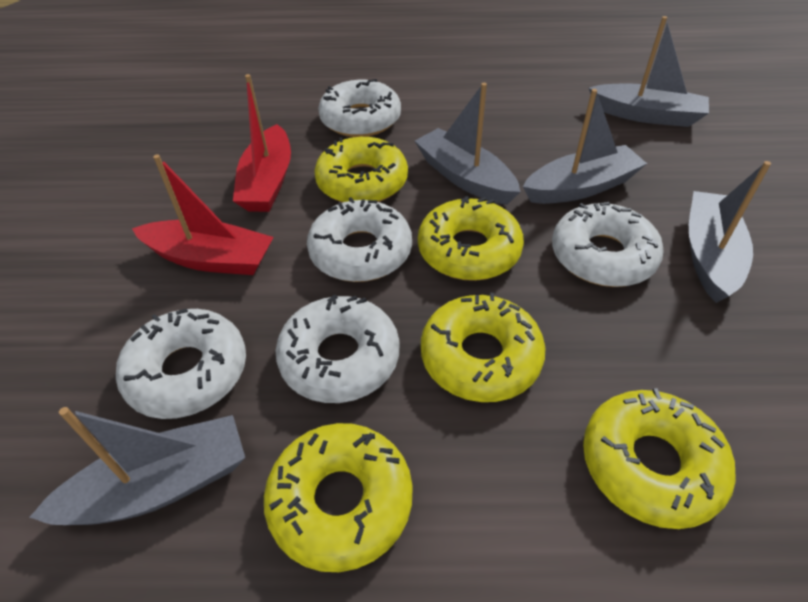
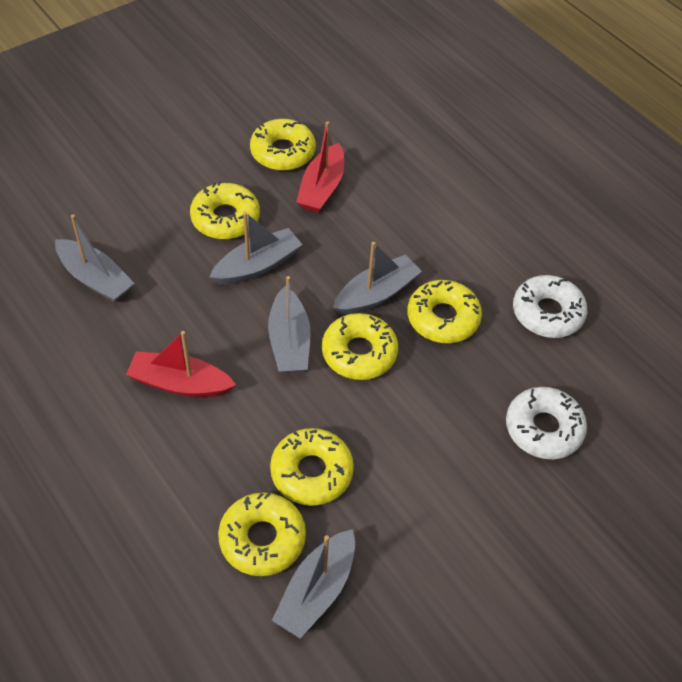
white donut: [116,308,246,419] [275,295,399,403] [307,197,412,282] [318,79,401,137] [552,202,664,287] = 5 -> [506,387,587,459] [513,275,587,338] = 2
yellow donut: [264,423,413,572] [314,137,408,203] [418,196,524,281] [421,293,546,402] [583,388,736,529] = 5 -> [190,181,260,239] [218,492,306,576] [250,119,316,171] [270,428,354,506] [322,313,398,380] [407,280,482,343] = 6

